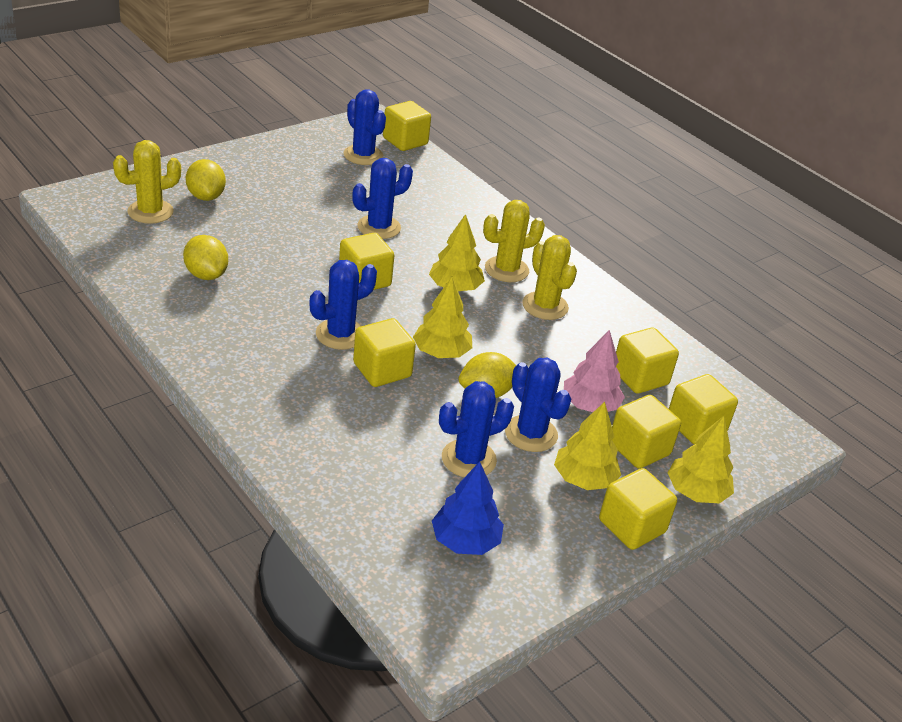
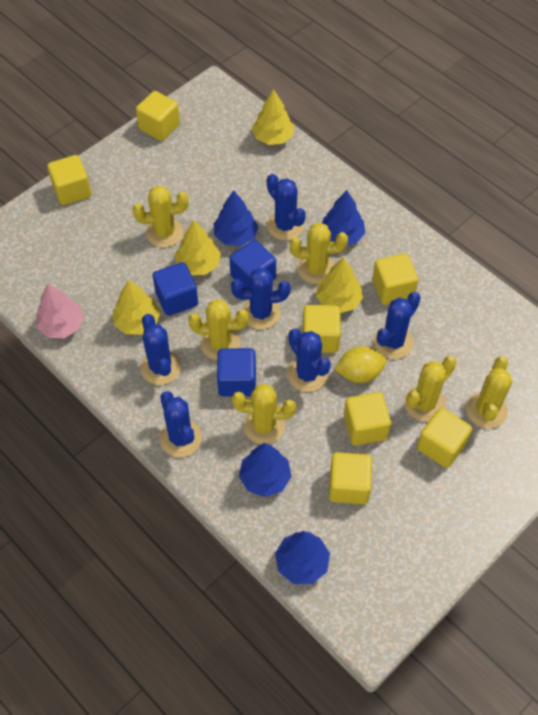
blue cactus: [309,260,377,350] [344,89,386,165] [352,158,413,239] [439,381,514,477] [505,358,571,452] = 5 -> [140,314,181,385] [160,391,202,457] [231,268,291,329] [267,174,306,240] [287,329,331,392] [374,292,421,359] = 6
blue cube: none = 0 -> [153,262,198,316] [217,348,256,397] [229,240,276,287] = 3
blue tree: [432,462,504,555] = 1 -> [214,190,258,246] [239,443,292,497] [275,531,330,584] [322,190,365,245] = 4
yellow cactus: [113,140,181,224] [483,200,545,282] [522,235,577,320] = 3 -> [133,185,189,247] [188,299,249,360] [232,383,296,444] [290,222,348,284] [404,356,457,422] [466,356,512,429] = 6
yellow lemon: [183,235,228,280] [186,159,226,201] [459,352,516,398] = 3 -> [334,346,387,383] = 1

